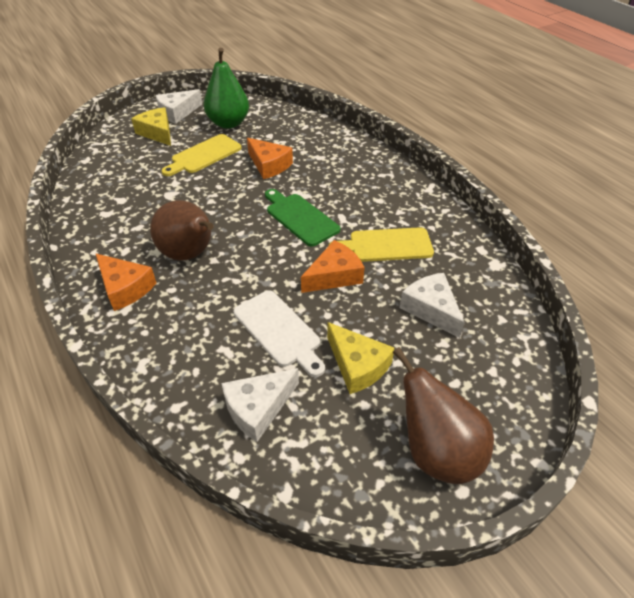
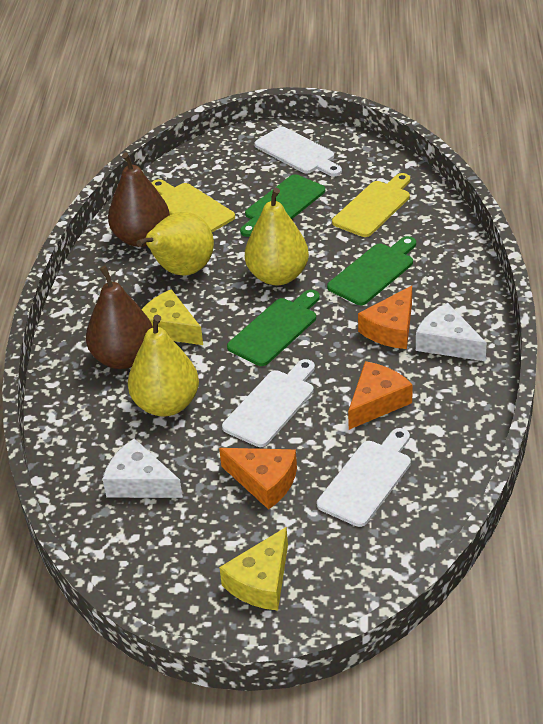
green cutting board: [265,189,340,246] = 1 -> [227,290,320,366] [240,174,325,237] [327,236,416,305] = 3
green pear: [204,48,249,129] = 1 -> none = 0
white cheese: [156,89,202,124] [221,368,299,442] [400,273,465,338] = 3 -> [103,438,183,498] [416,303,487,361] = 2
white cutting board: [234,290,325,377] = 1 -> [222,359,315,447] [254,127,342,176] [317,428,411,527] = 3
yellow pear: none = 0 -> [128,315,199,417] [136,212,214,276] [245,188,309,285] = 3

